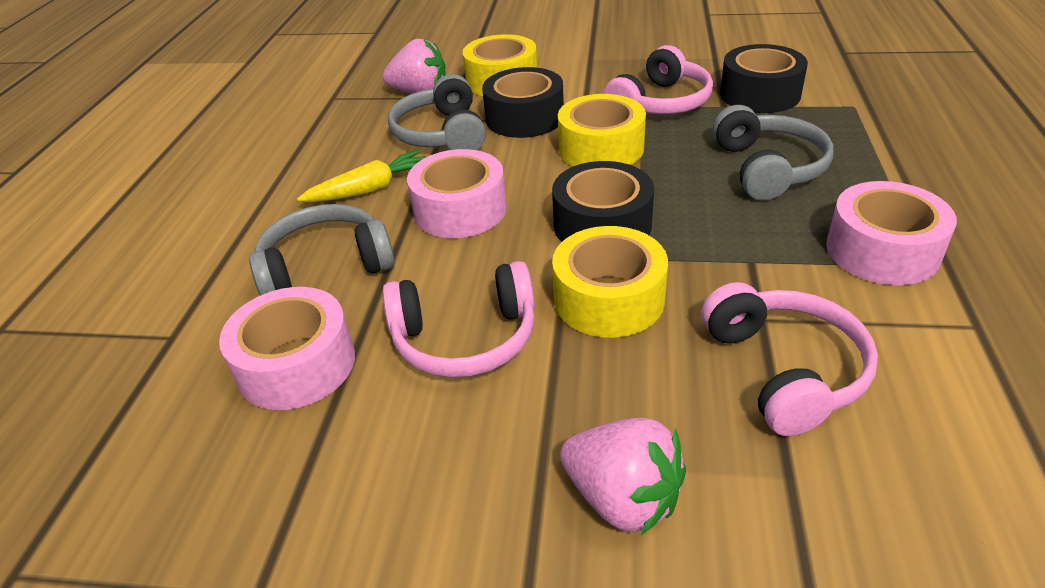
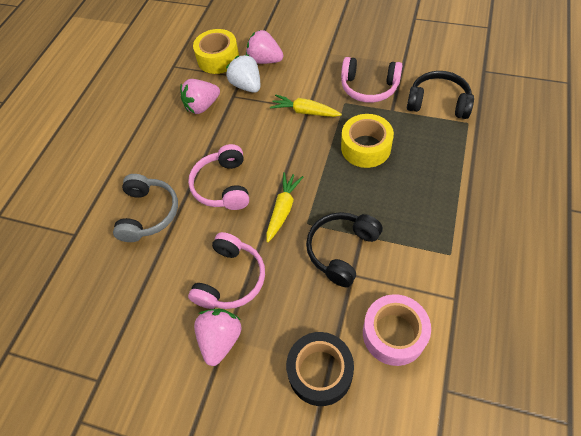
black headphones: none = 0 -> [306,212,383,288] [407,71,474,119] = 2
black tape: [482,67,564,138] [552,161,654,242] [720,44,808,113] = 3 -> [286,332,354,406] = 1
grey headphones: [249,204,395,295] [388,74,486,150] [713,105,834,201] = 3 -> [113,174,178,242] = 1
pink strawberry: [383,39,446,94] [560,418,686,535] = 2 -> [180,79,220,114] [194,309,242,366] [246,30,283,64] = 3
pink tape: [219,287,355,410] [407,149,507,238] [826,181,957,285] = 3 -> [363,294,431,366] = 1
white strawberry: none = 0 -> [226,55,260,93] = 1
yellow carrot: [297,150,426,202] = 1 -> [266,172,303,242] [270,94,342,117] = 2
yellow tape: [462,34,537,96] [552,226,668,338] [558,94,646,166] = 3 -> [193,29,239,74] [341,114,394,168] = 2

